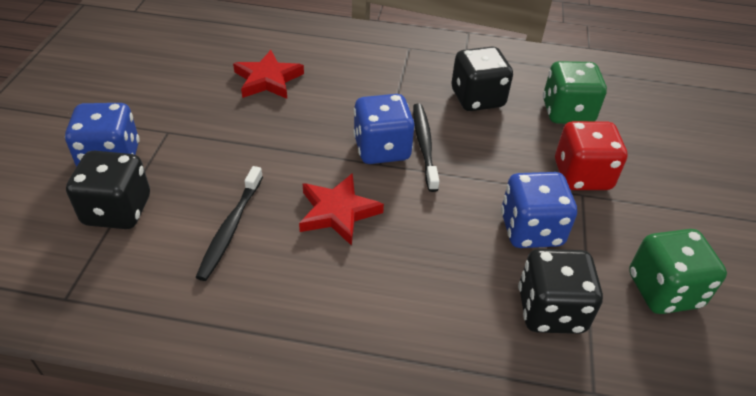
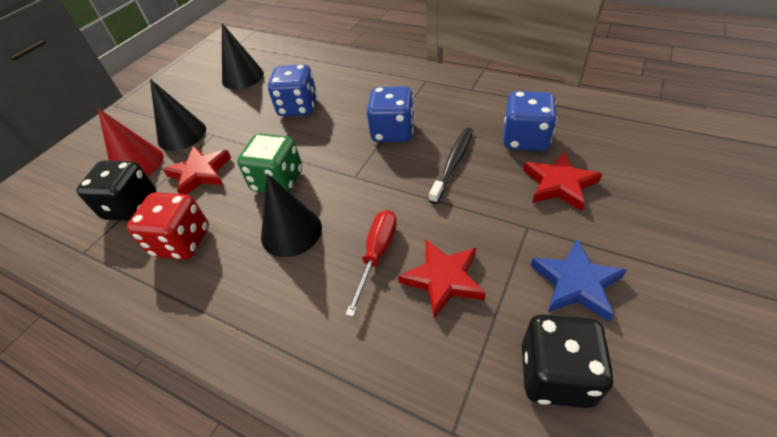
black cone: none = 0 -> [150,79,206,151] [222,23,264,89] [261,173,322,257] = 3
black dice: [66,151,150,229] [451,47,513,111] [518,249,603,334] = 3 -> [76,160,157,221] [522,315,614,408] = 2
black toothbrush: [196,166,263,281] [413,103,439,192] = 2 -> [429,128,473,204] = 1
blue star: none = 0 -> [530,239,627,322] = 1
green dice: [543,61,607,124] [629,229,727,314] = 2 -> [237,133,302,193] = 1
red cone: none = 0 -> [98,108,164,176] = 1
red screwdriver: none = 0 -> [346,210,397,317] = 1
red star: [233,50,304,99] [299,173,384,246] = 2 -> [163,146,231,195] [398,240,486,319] [523,151,602,211] = 3

